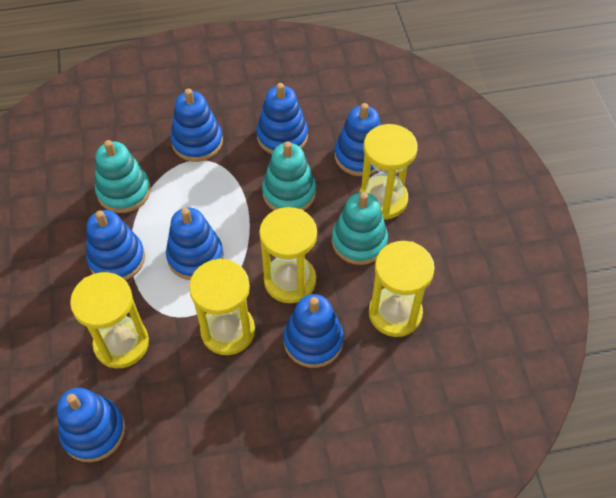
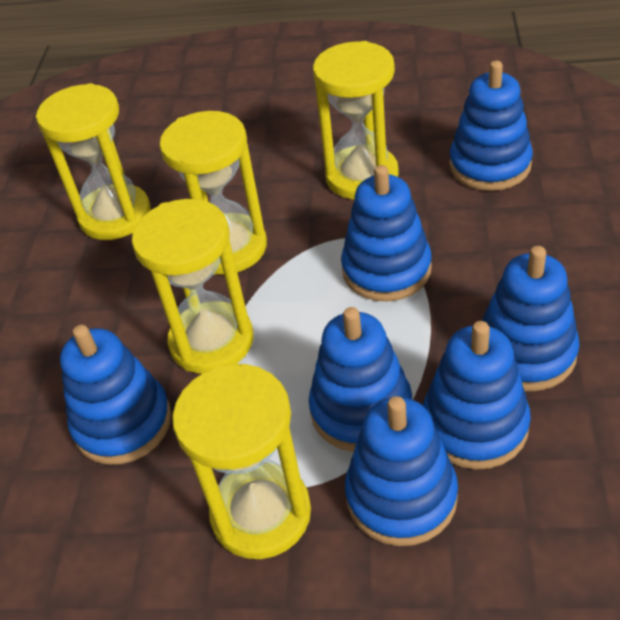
turquoise stacking toy: [95,140,151,213] [262,141,316,211] [332,192,388,265] = 3 -> none = 0

